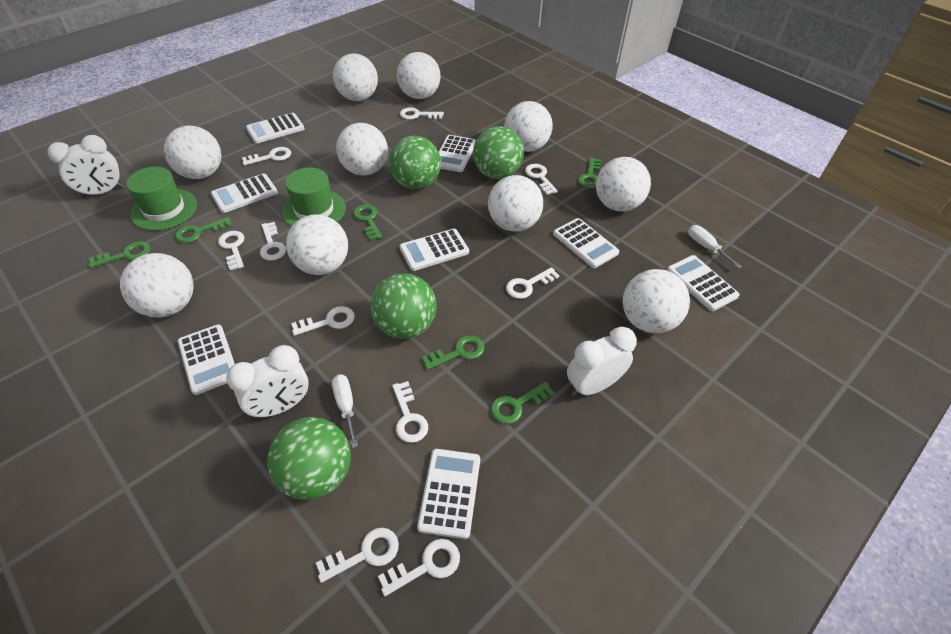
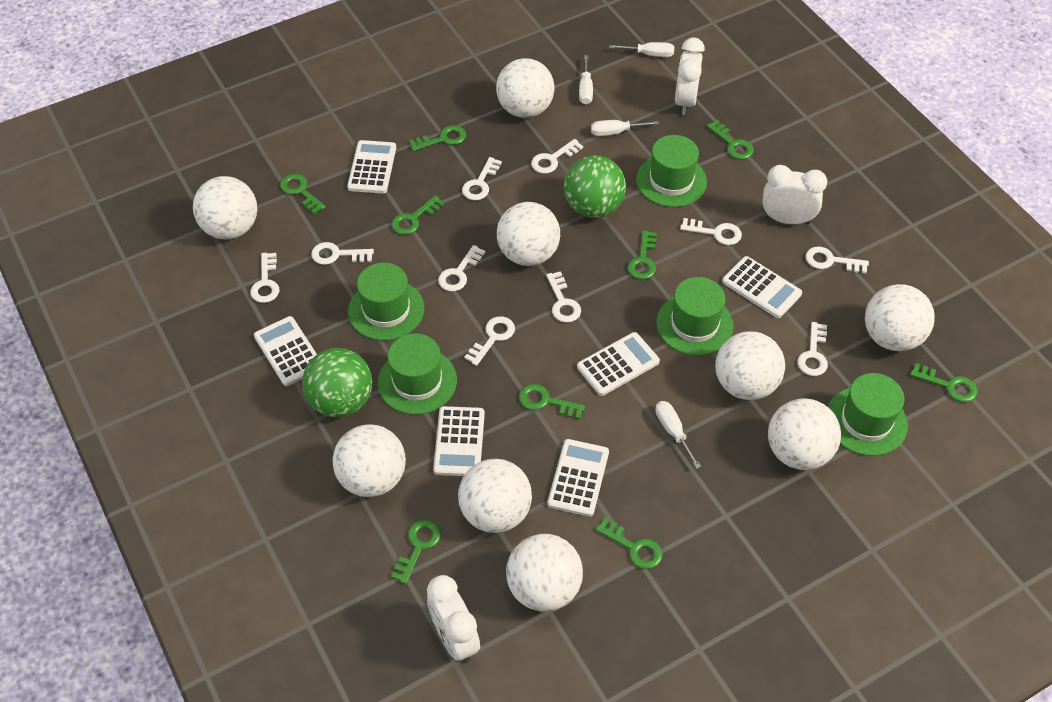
green ball: [267,417,351,500] [370,274,437,339] [389,136,441,189] [473,126,524,179] = 4 -> [302,348,372,417] [564,155,626,218] = 2
green hat: [126,167,197,231] [282,168,346,227] = 2 -> [348,263,424,341] [378,333,457,415] [636,135,707,207] [656,277,734,356] [828,373,908,456] = 5
green key: [89,241,150,268] [175,217,232,243] [353,204,382,240] [422,335,484,370] [491,382,555,424] [578,158,601,188] = 6 -> [280,174,326,214] [391,195,445,235] [391,519,441,584] [409,125,466,151] [519,384,585,419] [595,517,663,569] [627,231,657,280] [707,120,754,160] [910,363,978,402] = 9
white ball: [120,253,194,317] [164,126,221,179] [286,215,348,275] [333,54,378,101] [336,123,388,175] [397,52,441,99] [488,175,543,232] [504,101,553,152] [596,157,651,211] [623,269,690,333] = 10 -> [193,176,258,239] [333,424,406,497] [458,459,532,533] [496,58,554,118] [497,202,560,266] [506,534,583,612] [715,331,785,400] [768,398,841,470] [865,284,935,351] = 9
white calculator: [178,324,235,395] [211,174,278,213] [246,113,304,143] [400,229,469,271] [417,449,480,539] [439,135,476,172] [553,218,619,268] [667,255,740,311] = 8 -> [254,316,317,386] [347,140,396,194] [433,406,485,476] [547,439,609,517] [577,332,660,396] [722,256,802,318] = 6
white screwdriver: [332,374,358,448] [688,225,742,268] = 2 -> [579,55,593,104] [591,120,659,136] [609,42,674,57] [655,401,701,469] = 4

